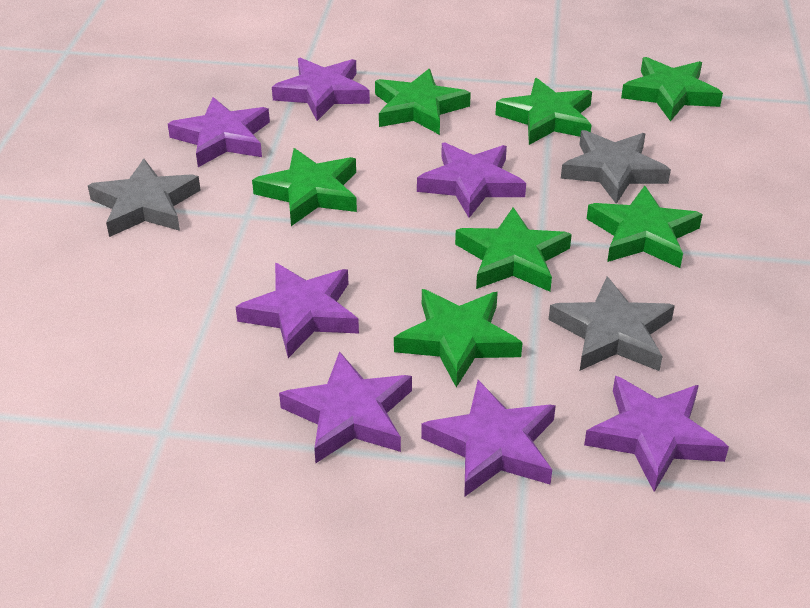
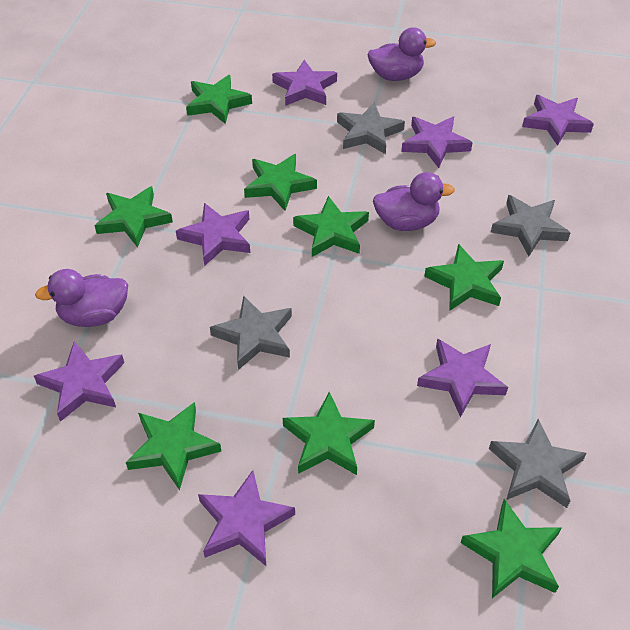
green star: [252,148,357,226] [375,69,471,135] [394,289,523,387] [455,207,572,292] [495,78,592,145] [587,186,703,268] [621,57,723,122] = 7 -> [94,186,173,248] [126,402,221,490] [186,75,252,124] [244,154,317,211] [283,392,375,475] [293,196,369,257] [424,244,504,311] [461,499,562,598] = 8
grey star: [88,159,200,237] [549,277,675,371] [561,130,671,204] = 3 -> [210,296,292,370] [337,102,405,154] [489,419,587,508] [491,195,570,257] = 4
purple duck: none = 0 -> [35,269,128,327] [368,27,436,81] [373,172,455,231] = 3

